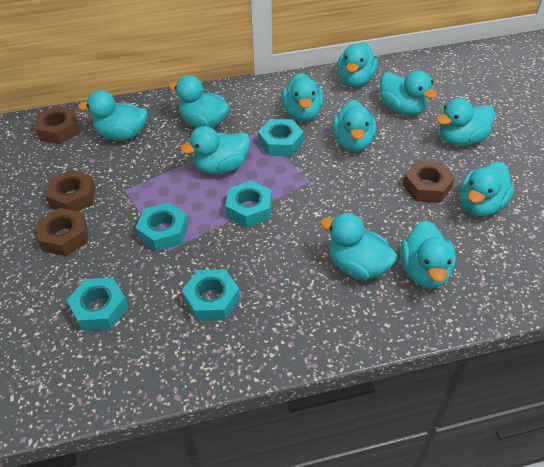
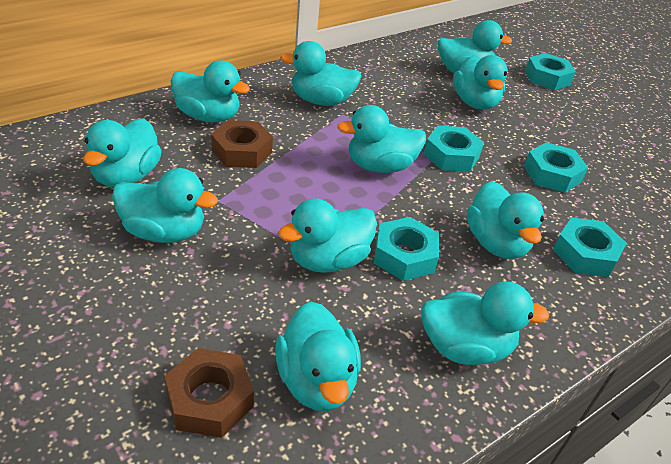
brown nut: [35,106,79,144] [37,208,88,256] [46,169,96,211] [403,161,455,203] = 4 -> [165,348,254,438] [211,120,273,168] = 2

